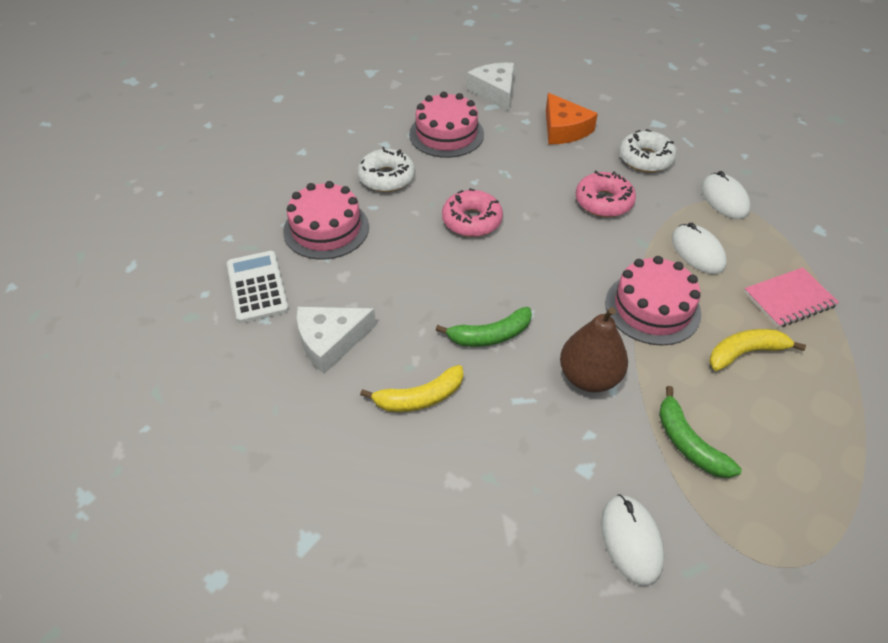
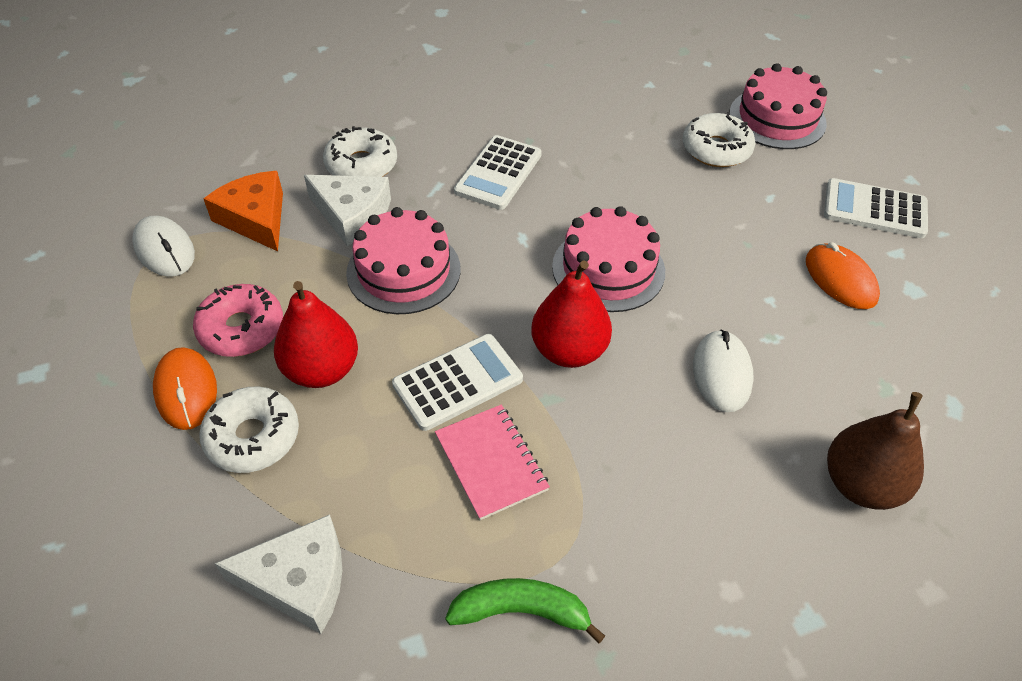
green banana: [436,307,532,347] [659,386,742,478] = 2 -> [445,578,605,644] = 1
orange mouse: none = 0 -> [153,347,217,430] [806,242,880,309] = 2
pink donut: [442,188,503,237] [576,171,636,217] = 2 -> [193,284,283,357] = 1
red pear: none = 0 -> [274,281,358,388] [531,260,612,368] = 2
white calculator: [227,251,289,323] = 1 -> [392,334,523,431] [454,135,542,210] [824,178,928,238] = 3
white donut: [357,147,415,192] [619,129,676,172] = 2 -> [199,386,299,473] [323,126,397,177] [683,112,755,167] = 3
white mouse: [601,494,664,586] [672,223,727,274] [701,171,751,219] = 3 -> [132,216,195,277] [693,329,754,412] = 2
yellow banana: [360,365,463,412] [709,329,806,371] = 2 -> none = 0

